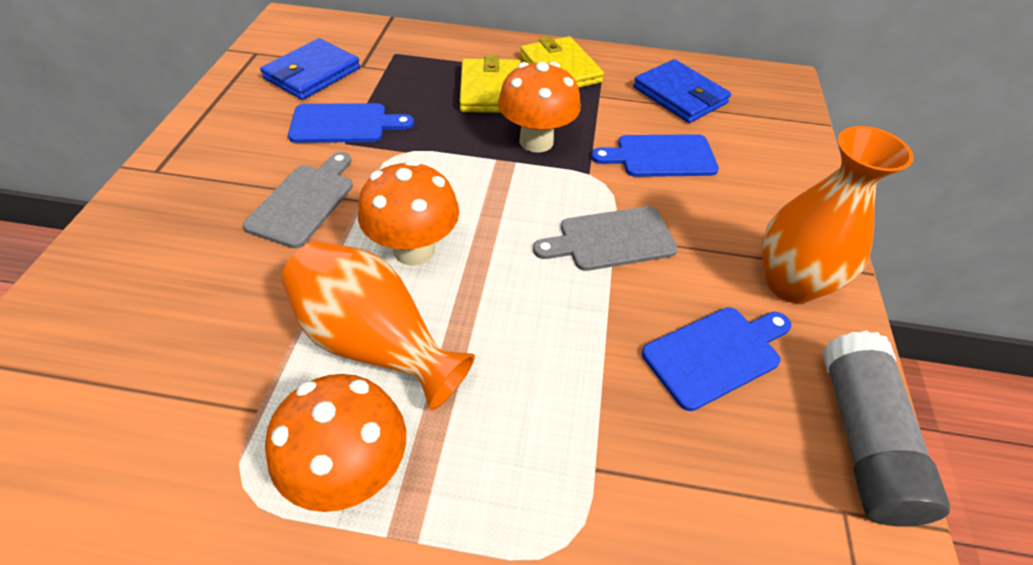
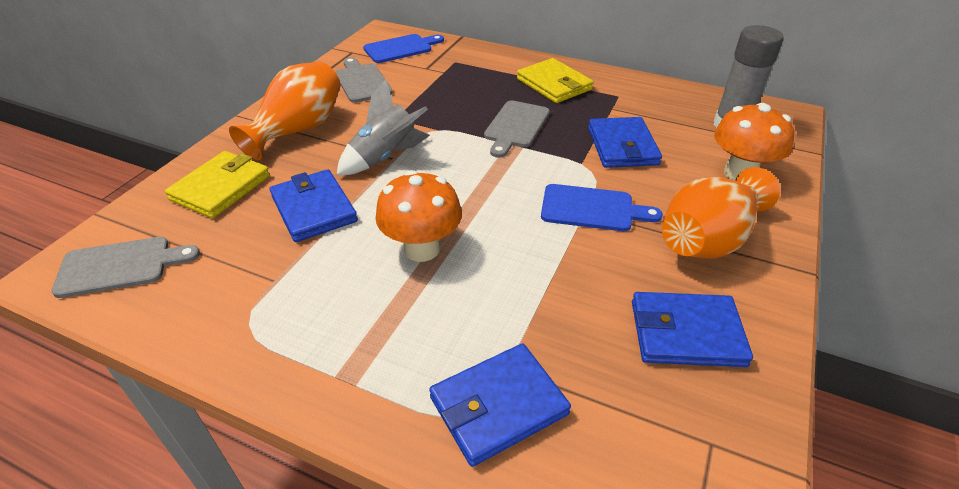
blue cutting board: [288,103,414,143] [591,134,719,177] [642,307,792,411] = 3 -> [363,34,444,63] [541,184,663,231] = 2
blue wallet: [260,38,360,100] [633,59,731,123] = 2 -> [270,169,358,242] [429,343,571,467] [588,117,662,168] [632,292,753,367] = 4
grey cutting board: [243,152,353,248] [533,206,678,271] = 2 -> [52,237,200,298] [335,57,393,103] [484,100,550,158] = 3
grey rocket: none = 0 -> [337,79,430,175] = 1
orange mushroom: [265,374,406,512] [358,160,459,266] [498,62,581,153] = 3 -> [375,170,462,262] [714,103,794,181] = 2

